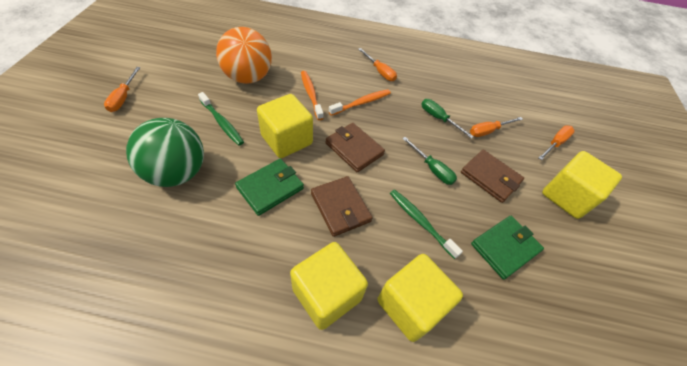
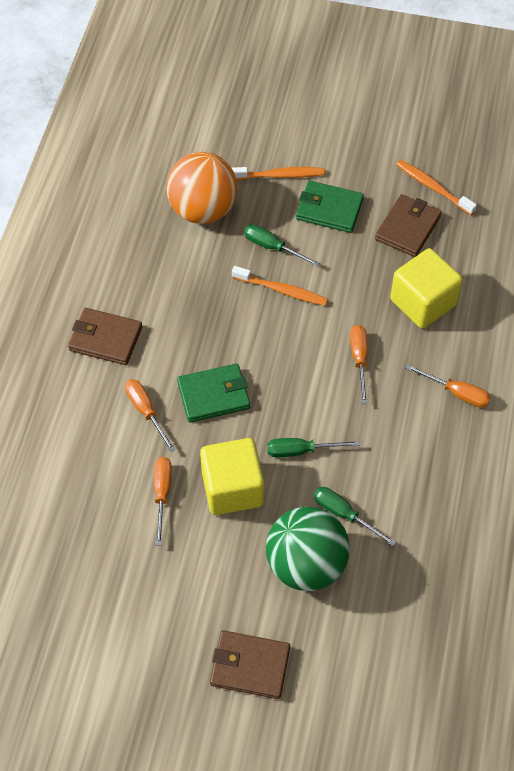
green screwdriver: [402,137,457,185] [421,99,474,138] = 2 -> [244,224,320,267] [267,438,360,457] [314,487,396,546] = 3
green toothbrush: [198,92,244,145] [390,189,463,259] = 2 -> none = 0
orange toothbrush: [301,71,324,120] [329,89,391,116] = 2 -> [232,167,325,180] [232,266,328,306] [396,160,477,215] = 3
yellow cube: [257,94,313,158] [290,242,368,330] [377,254,463,342] [542,151,622,219] = 4 -> [200,438,264,515] [390,248,463,329] = 2

